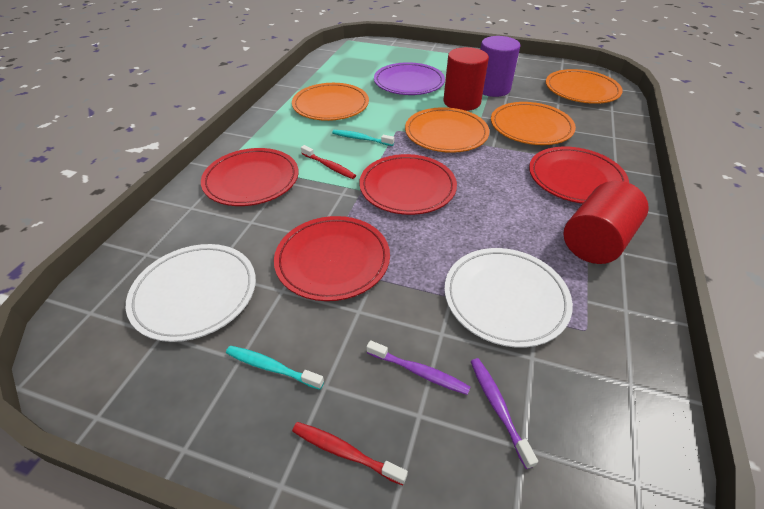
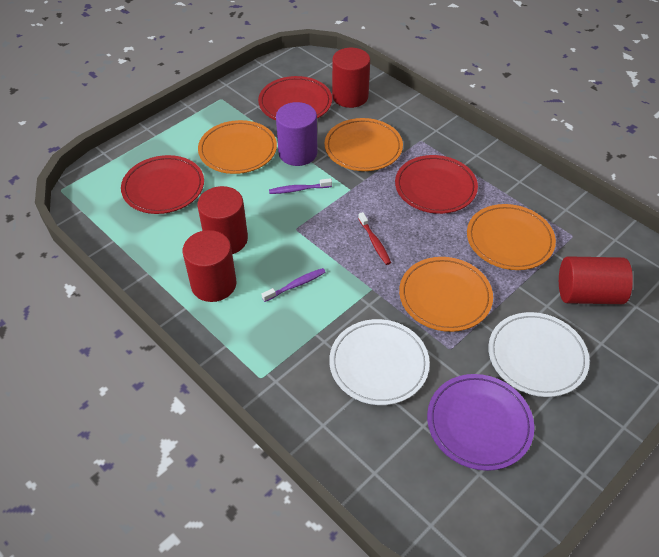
red cylinder: [443,47,489,111] [563,181,649,264] = 2 -> [183,230,236,302] [197,186,248,254] [332,48,370,108] [559,256,633,304] = 4
red plate: [201,148,299,206] [274,216,390,301] [359,154,457,215] [529,147,629,204] = 4 -> [121,155,204,214] [258,76,332,120] [395,155,478,214] = 3
red toothbrush: [292,422,408,486] [301,145,356,179] = 2 -> [358,212,391,265] = 1
turquoise toothbrush: [226,346,324,390] [332,130,394,146] = 2 -> none = 0

